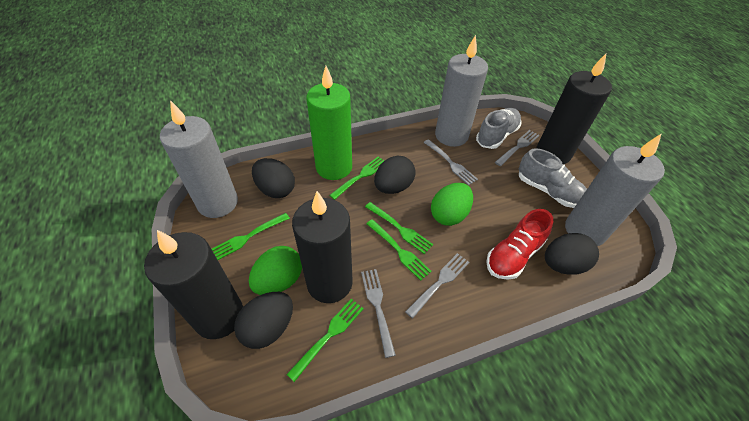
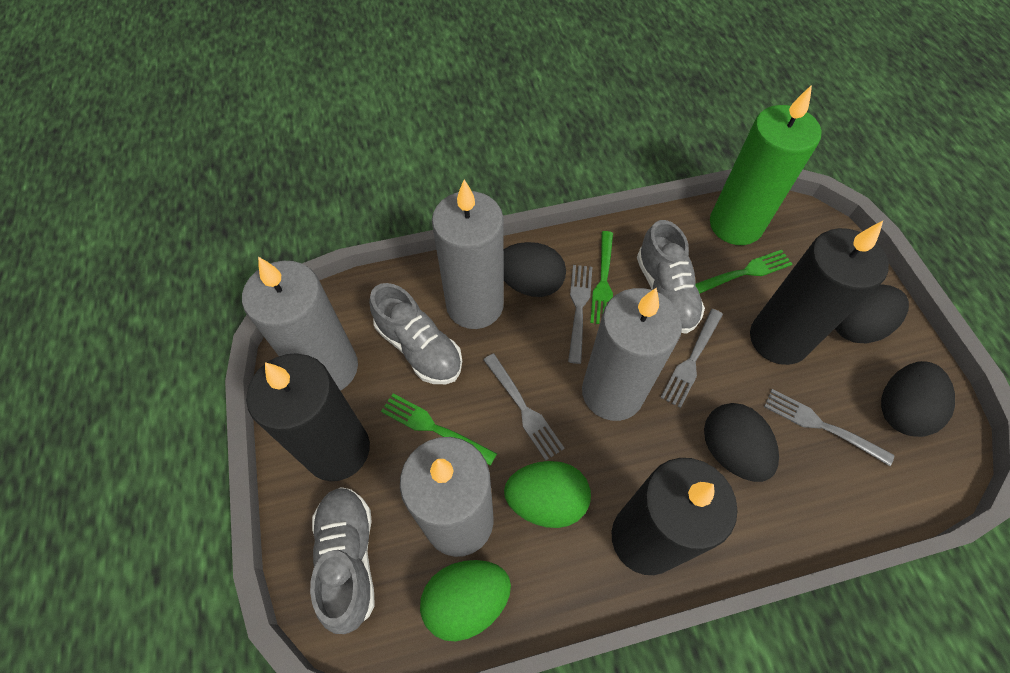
green fork: [212,213,290,260] [286,299,364,382] [329,156,385,200] [365,202,433,254] [366,219,432,281] = 5 -> [381,393,497,466] [590,231,613,324] [695,250,792,294] = 3
grey candle: [160,100,238,218] [435,35,488,147] [565,133,665,246] = 3 -> [242,257,358,391] [400,437,494,557] [432,179,504,329] [582,288,682,421] = 4
grey shoe: [476,108,521,149] [519,148,587,208] = 2 -> [310,487,375,634] [369,283,462,384] [637,220,705,334] = 3
red shoe: [486,209,553,280] = 1 -> none = 0

